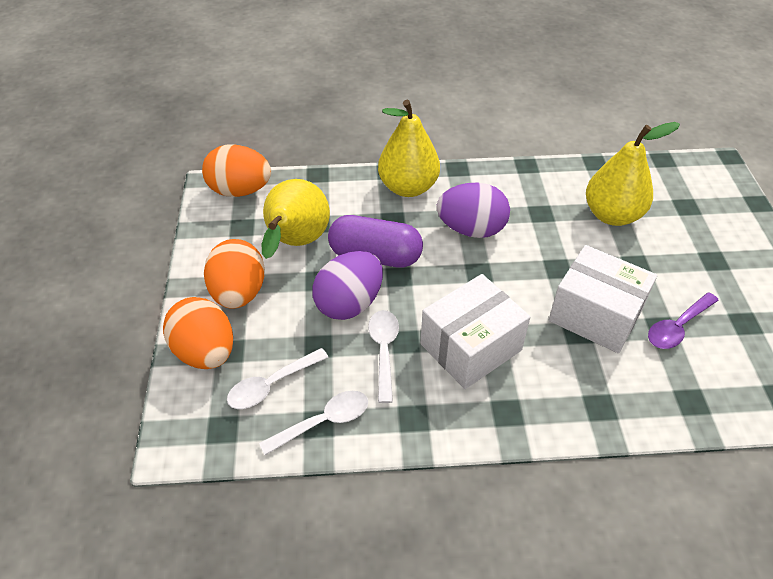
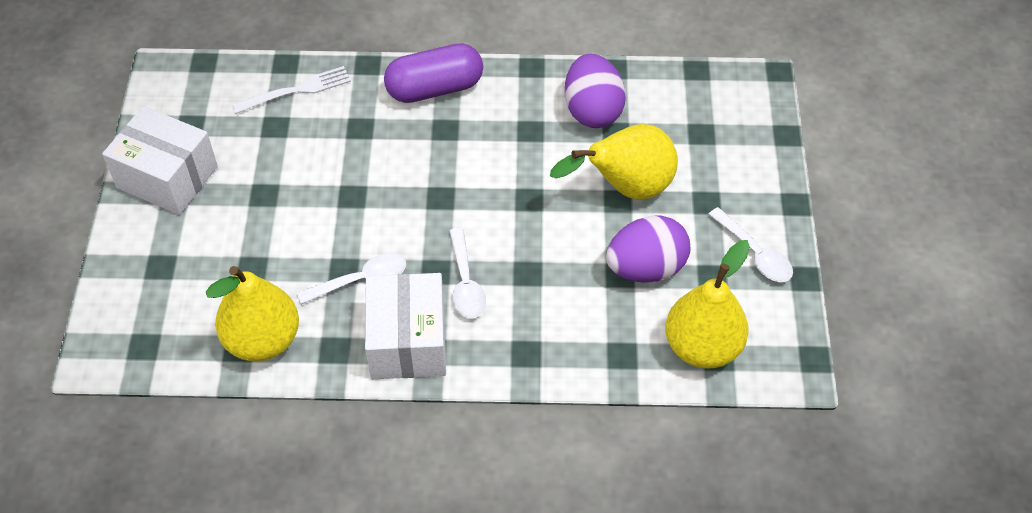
orange egg: [163,297,233,369] [202,145,271,197] [204,239,265,309] = 3 -> none = 0
purple spoon: [648,292,719,349] = 1 -> none = 0
white fork: none = 0 -> [232,66,351,114] = 1

